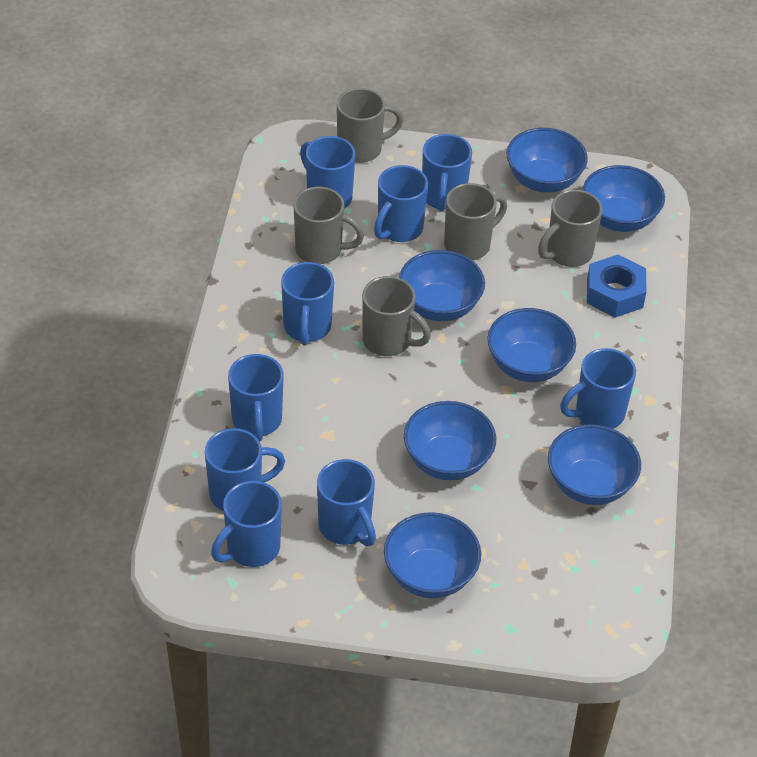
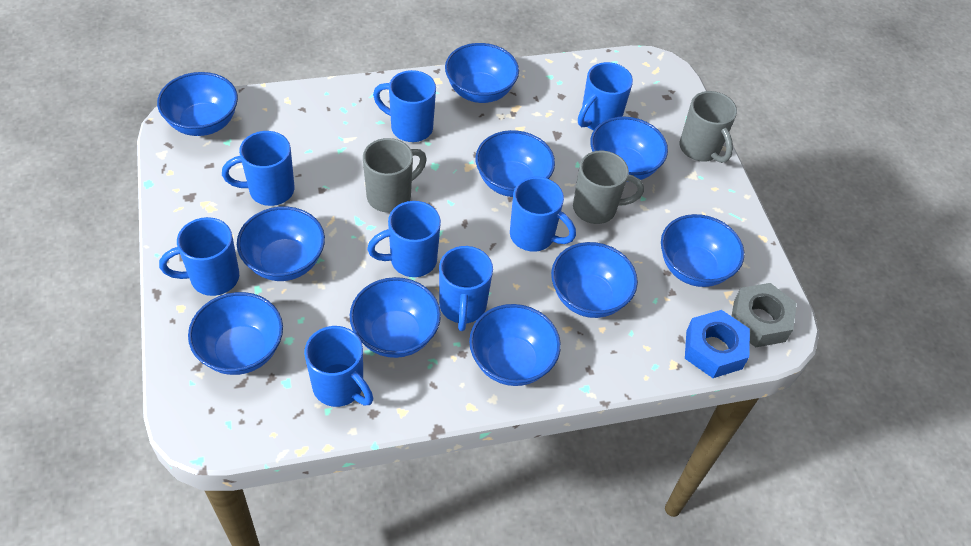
blue bowl: [384,512,481,598] [399,250,485,321] [404,401,496,480] [487,308,576,382] [506,128,588,193] [548,424,641,505] [583,165,665,232] = 7 -> [157,72,238,136] [188,292,283,375] [237,206,325,281] [350,277,441,358] [445,43,519,103] [469,304,561,386] [476,130,555,197] [551,242,638,318] [590,117,668,182] [661,214,744,287] = 10
blue mug: [205,428,285,511] [211,481,282,567] [228,354,284,441] [281,262,334,346] [300,136,356,209] [317,459,376,546] [374,165,428,242] [422,134,472,212] [560,348,636,429] = 9 -> [159,217,239,296] [222,131,294,206] [304,326,373,407] [367,201,441,277] [373,70,436,142] [439,246,493,331] [510,177,576,252] [578,62,633,130] = 8
grey mug: [293,187,364,264] [337,88,403,163] [362,276,431,356] [444,183,507,260] [538,189,602,267] = 5 -> [363,138,427,213] [573,151,644,224] [680,91,737,163] = 3
grey nut: none = 0 -> [732,283,797,348] = 1

